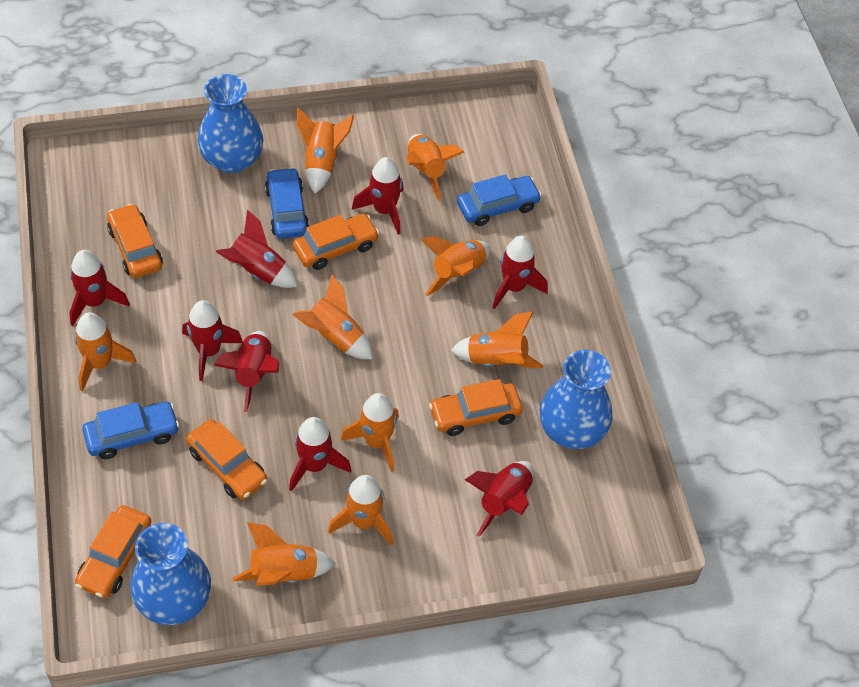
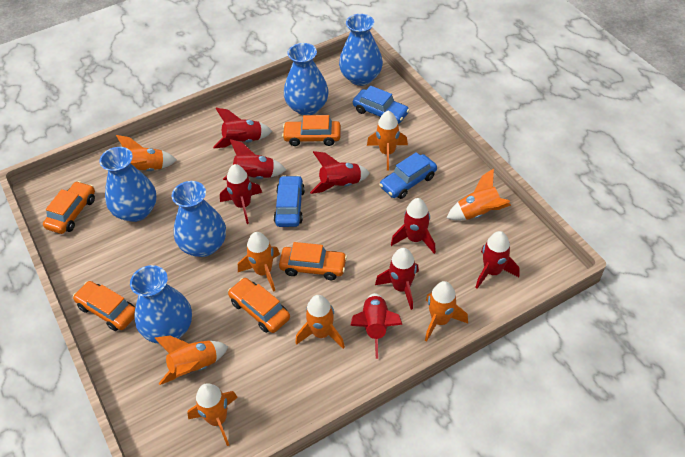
blue vase: [131,523,211,625] [197,74,264,173] [539,350,613,449] = 3 -> [99,147,157,222] [130,265,192,344] [172,181,226,257] [284,43,329,115] [339,14,383,86] = 5
orange rocket: [75,312,136,391] [232,522,336,586] [293,274,372,359] [297,108,354,194] [328,475,394,546] [341,393,399,472] [406,134,465,201] [420,236,491,296] [451,311,543,368] = 9 -> [116,135,176,171] [155,335,228,385] [187,383,238,446] [238,232,280,292] [295,295,345,349] [367,111,408,171] [425,281,468,341] [447,168,511,221] = 8

